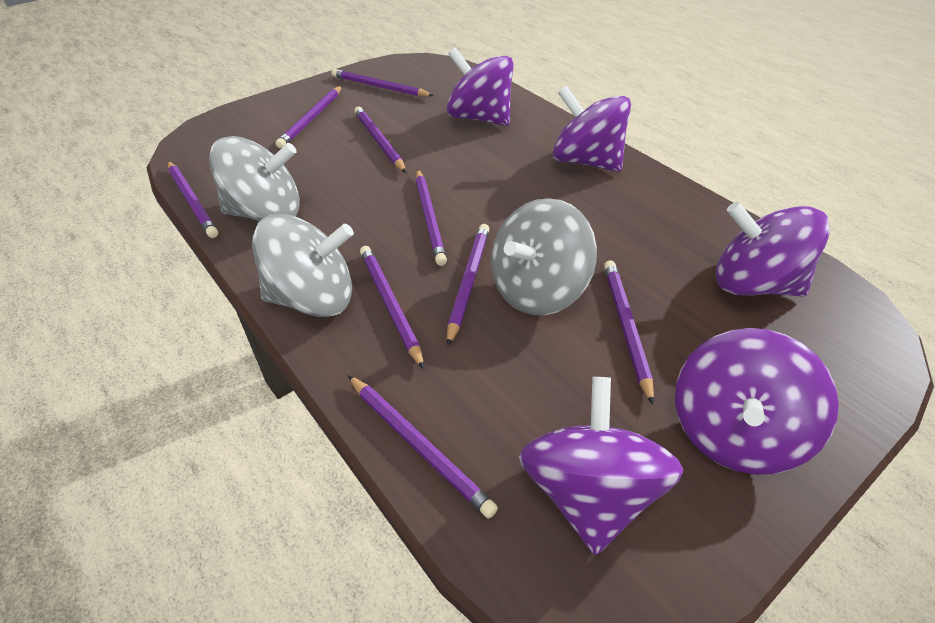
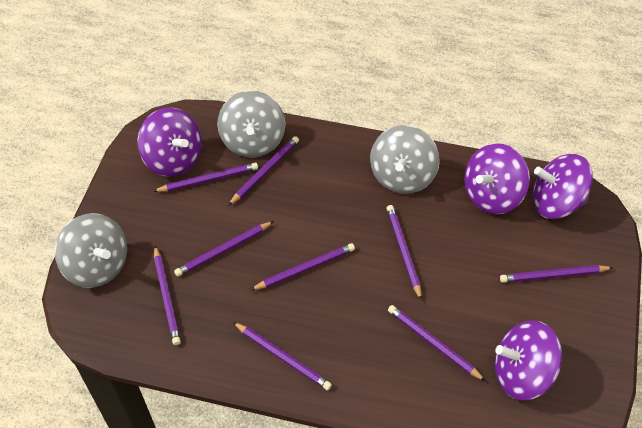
purple spinning top: [446,47,514,126] [519,377,683,555] [552,86,631,172] [675,328,839,475] [716,202,830,296] = 5 -> [138,108,202,177] [464,143,530,214] [495,320,562,400] [532,154,593,219] = 4

